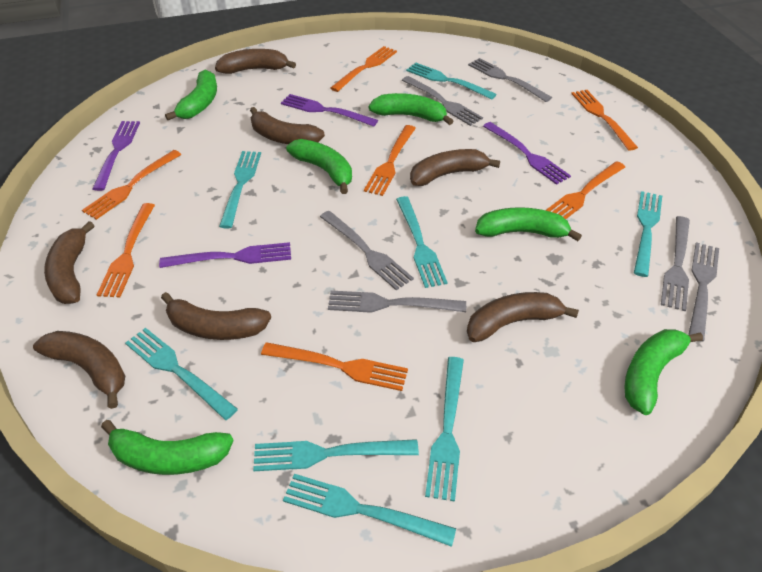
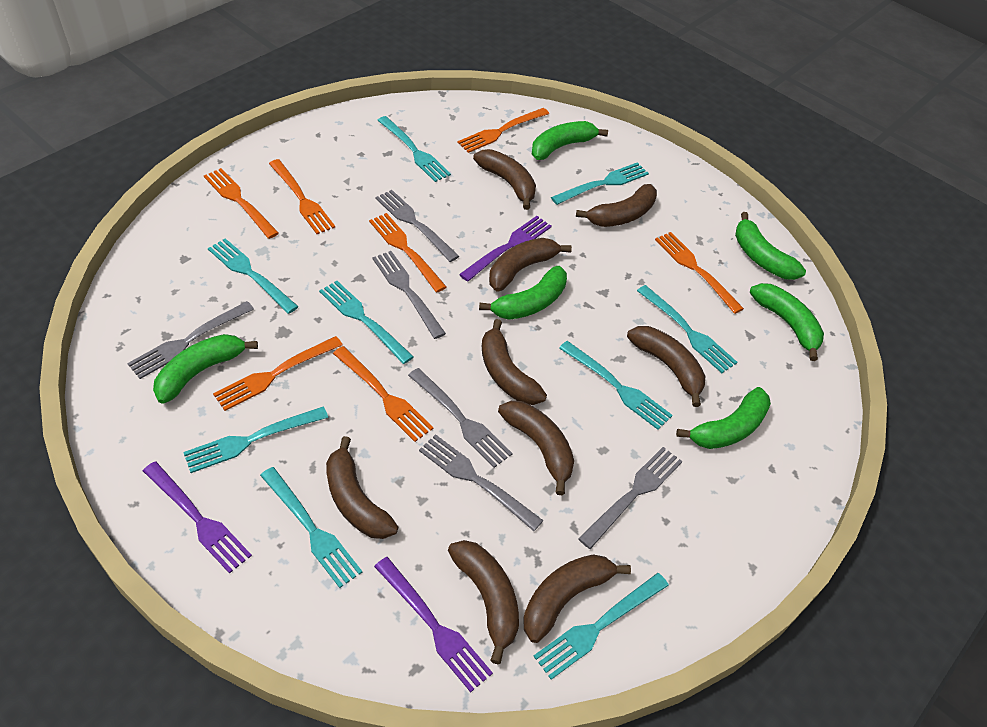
brown banana: [33,331,125,409] [44,221,95,304] [161,292,271,340] [215,49,296,74] [250,107,325,144] [410,149,500,186] [467,292,579,342] = 7 -> [326,436,398,539] [448,540,519,664] [473,149,536,210] [482,319,547,405] [489,238,572,292] [498,401,574,495] [523,554,631,643] [576,184,657,227] [627,326,705,407] = 9
purple fork: [92,121,140,191] [159,242,291,268] [281,94,378,127] [483,122,571,185] = 4 -> [143,462,252,574] [374,557,493,692] [459,216,552,282] = 3
turquoise fork: [125,328,238,420] [219,151,261,229] [253,439,419,471] [283,474,456,547] [396,196,448,288] [406,62,497,100] [425,357,464,502] [634,191,662,277] = 8 -> [183,406,328,473] [208,238,299,314] [260,467,362,588] [319,281,414,364] [377,116,451,182] [533,573,669,680] [551,162,649,205] [559,341,673,430] [637,285,737,373] = 9

